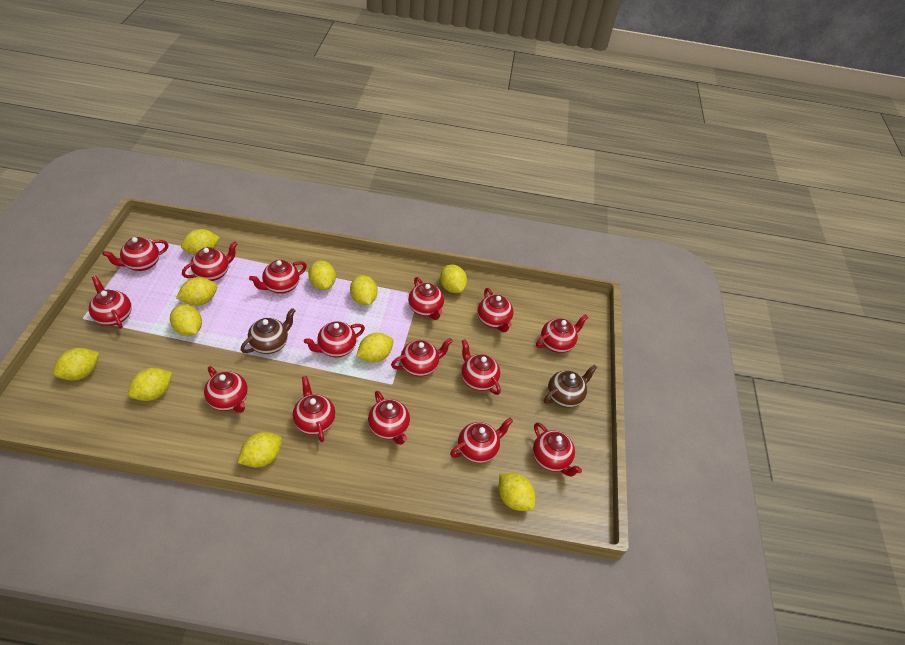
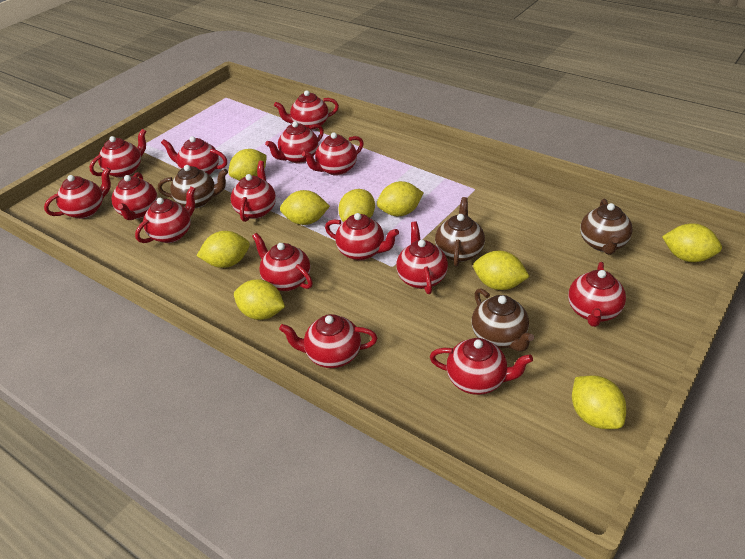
brown teapot: [241,308,296,354] [544,364,597,408] = 2 -> [158,165,228,209] [435,197,485,267] [472,288,534,352] [580,199,633,255] = 4
yellow lemon: [53,348,99,381] [128,368,173,401] [170,304,202,336] [176,277,217,306] [181,229,220,255] [238,432,282,468] [308,261,336,290] [350,275,378,305] [356,333,393,363] [440,265,467,293] [499,473,535,511] = 11 -> [197,231,250,268] [228,149,267,181] [234,280,285,320] [280,190,330,225] [338,189,375,222] [377,181,423,216] [473,251,530,290] [572,375,626,429] [662,223,722,262] = 9

